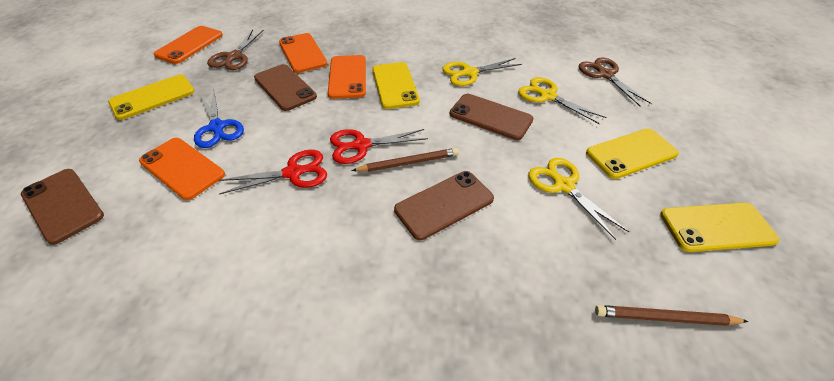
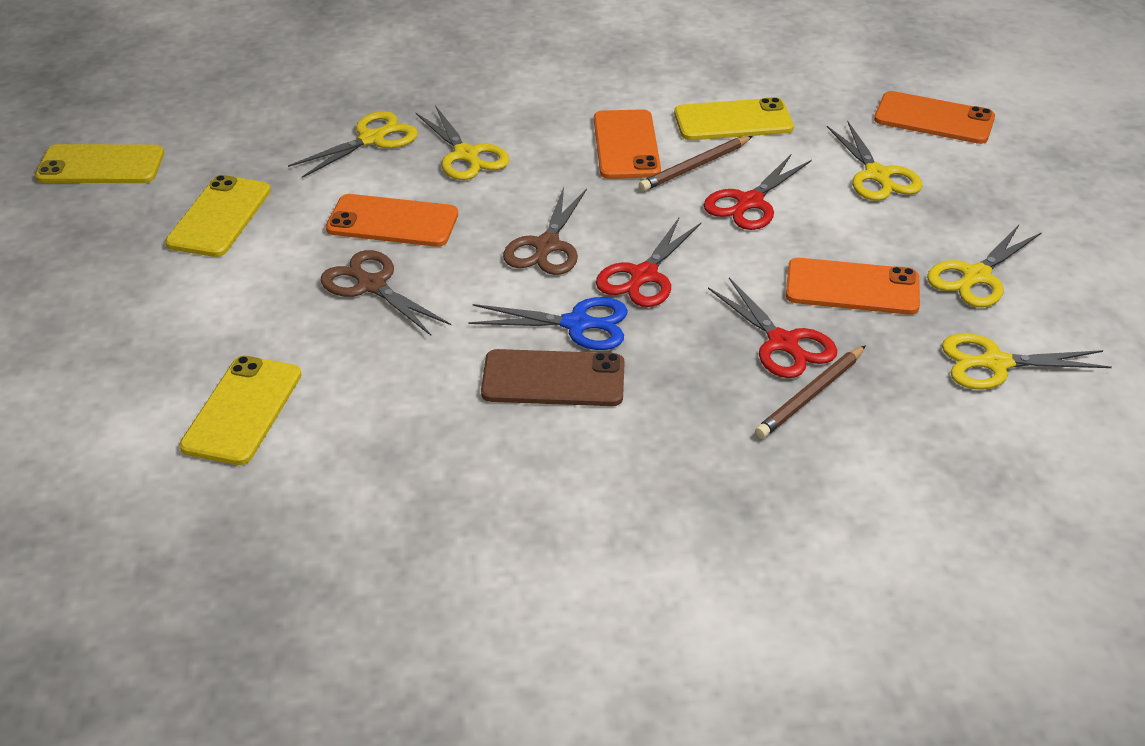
brown phone: [21,169,104,245] [254,64,317,111] [394,171,494,240] [450,94,533,140] = 4 -> [481,349,625,406] = 1
red scissors: [219,150,327,195] [330,129,428,164] = 2 -> [596,218,701,307] [704,154,812,230] [708,278,837,378] = 3
yellow scissors: [442,58,522,86] [518,77,607,124] [528,158,629,240] = 3 -> [288,111,418,178] [416,105,509,180] [827,121,922,201] [927,225,1042,307] [942,333,1112,390] = 5

